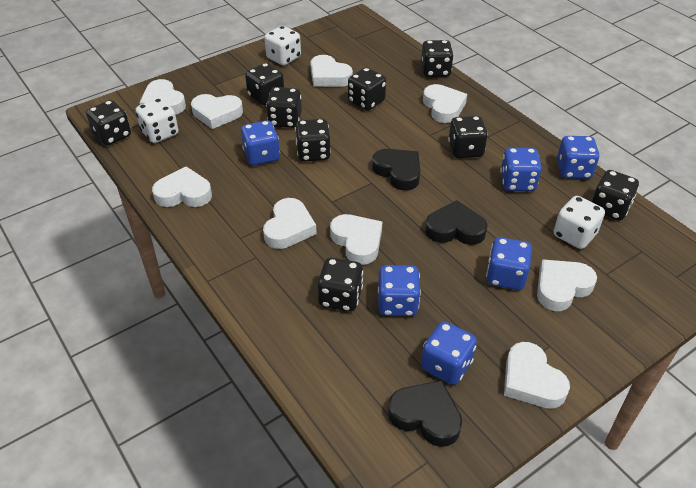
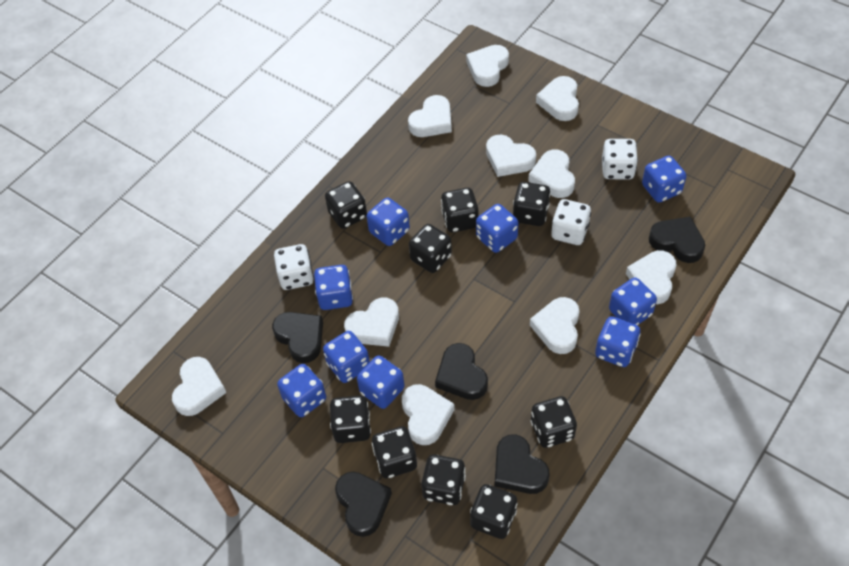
black heart: [372,149,420,191] [388,380,462,447] [425,200,488,245] = 3 -> [272,312,323,363] [335,472,392,537] [435,343,488,400] [495,434,550,494] [649,217,705,263] = 5
blue dice: [241,120,280,165] [378,265,421,316] [421,321,477,385] [486,237,532,290] [500,148,542,191] [557,136,600,179] = 6 -> [277,364,326,417] [314,265,353,310] [323,331,370,383] [357,355,405,409] [367,198,410,246] [476,204,518,253] [595,316,641,367] [609,278,657,326] [642,156,686,203] = 9
white heart: [139,79,186,115] [152,167,212,207] [191,94,243,129] [263,198,317,249] [310,55,353,87] [330,214,382,265] [423,84,467,123] [504,342,570,409] [537,259,597,311] = 9 -> [172,357,226,416] [344,298,399,347] [402,384,455,445] [408,95,452,137] [466,45,509,87] [486,135,536,177] [528,150,575,198] [530,297,580,354] [536,76,579,121] [626,250,677,304] = 10

